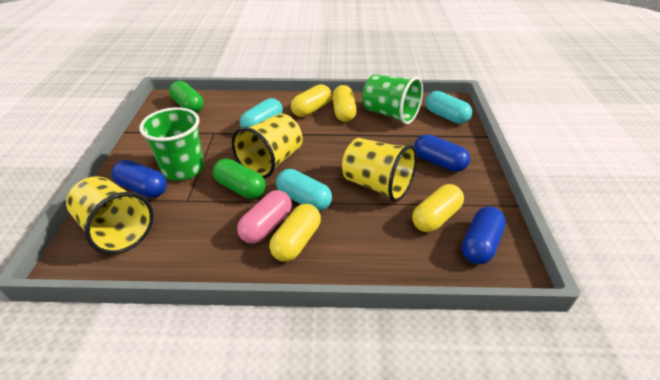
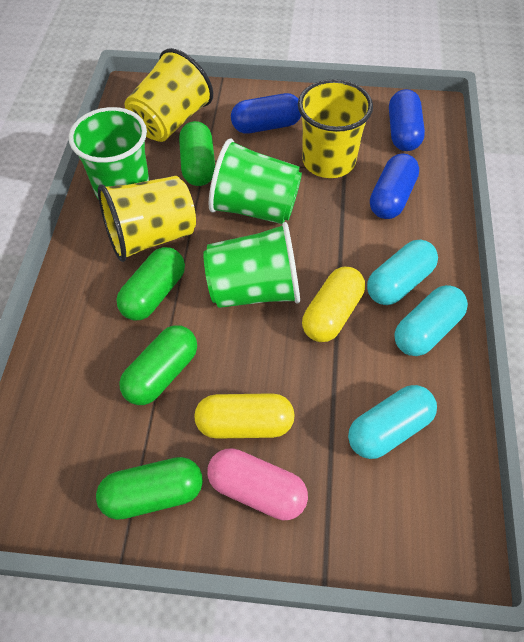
green capsule: [169,81,203,113] [213,158,266,199] = 2 -> [96,457,203,520] [116,247,185,320] [119,325,197,405] [179,121,215,186] = 4
green cup: [139,107,204,181] [362,74,423,124] = 2 -> [69,107,149,200] [203,222,300,308] [209,138,302,224] = 3
yellow capsule: [269,204,321,262] [291,84,332,117] [332,85,357,122] [412,184,464,232] = 4 -> [194,393,295,439] [302,267,365,342] = 2

